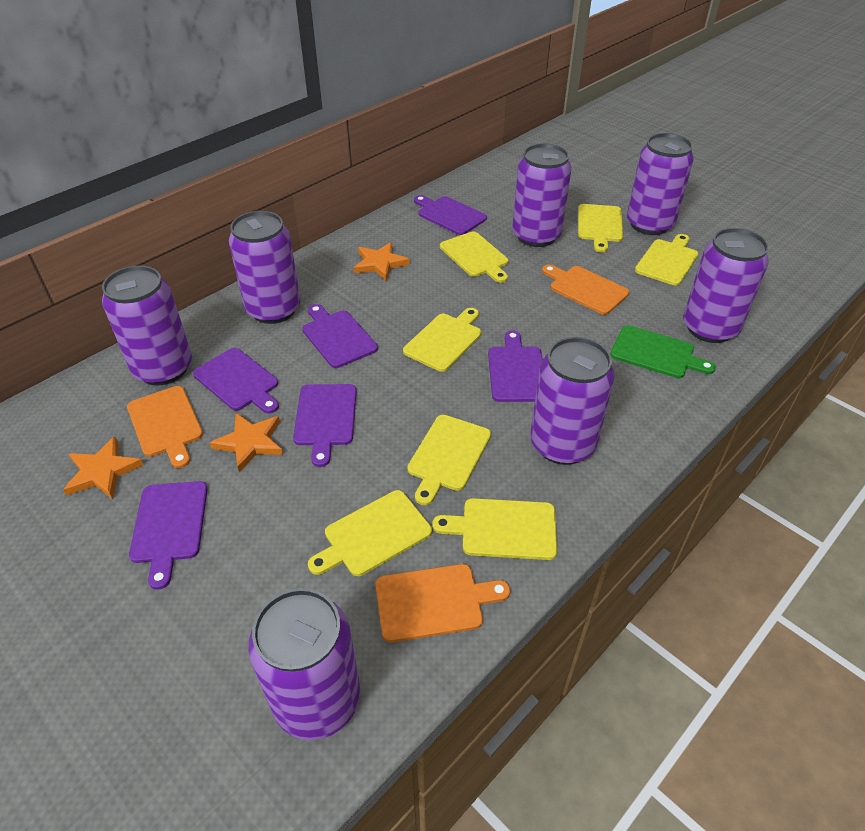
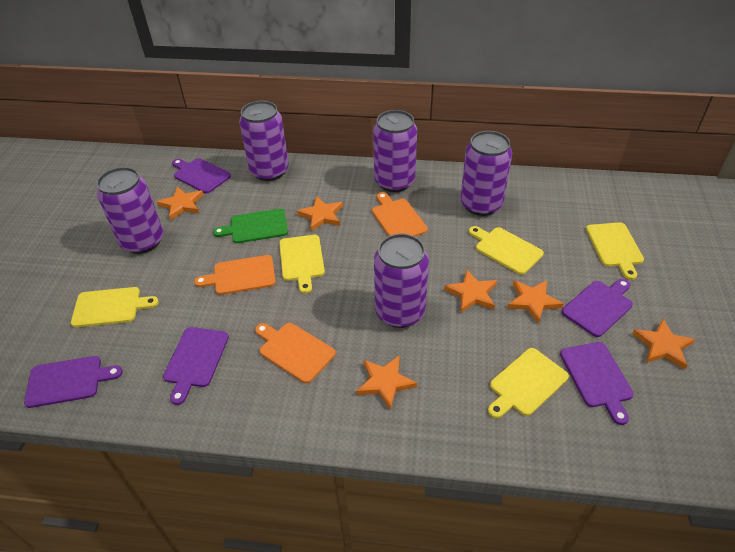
orange star: [63,437,143,499] [210,413,283,473] [354,242,410,281] = 3 -> [157,186,204,220] [297,196,343,231] [357,355,417,410] [444,270,497,312] [507,280,564,323] [632,319,695,369] = 6
purple can: [102,266,192,386] [228,211,301,324] [248,588,360,740] [512,143,572,247] [530,337,615,465] [627,133,694,235] [683,228,769,343] = 7 -> [97,167,163,254] [239,101,289,181] [373,110,417,192] [374,234,429,328] [460,131,512,216] = 5
purple cutting board: [129,481,208,590] [193,348,279,413] [293,384,357,467] [302,304,378,368] [414,195,487,235] [488,330,543,402] = 6 -> [24,356,123,408] [163,327,229,405] [172,158,231,194] [560,342,634,425] [562,279,633,337] = 5
yellow cutting board: [308,490,432,576] [403,308,481,372] [407,415,491,505] [432,498,557,560] [440,231,508,283] [578,204,623,252] [635,234,698,286] = 7 -> [71,287,159,327] [279,235,325,294] [469,226,544,275] [488,348,569,418] [586,222,644,280] = 5

